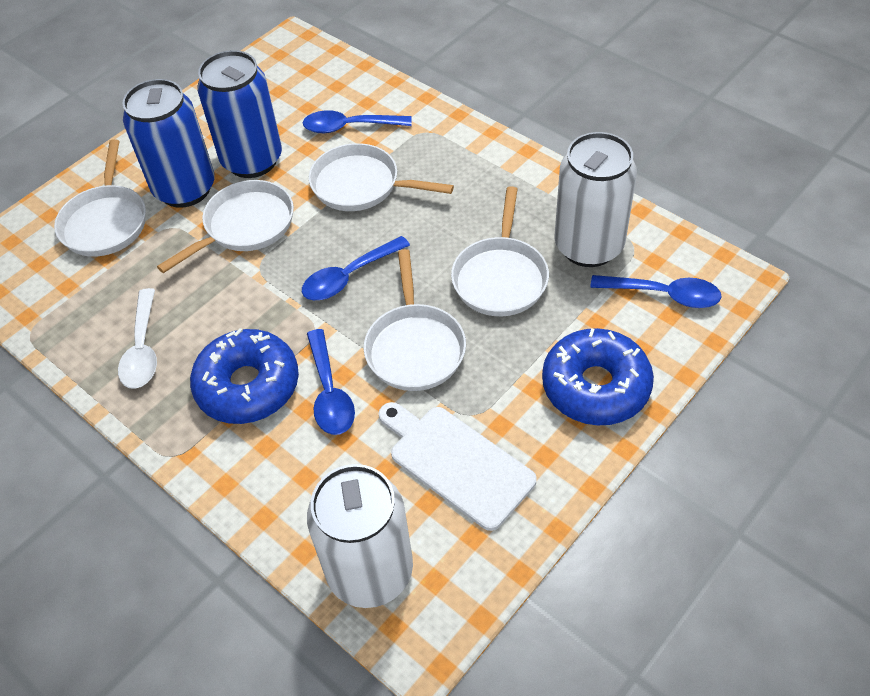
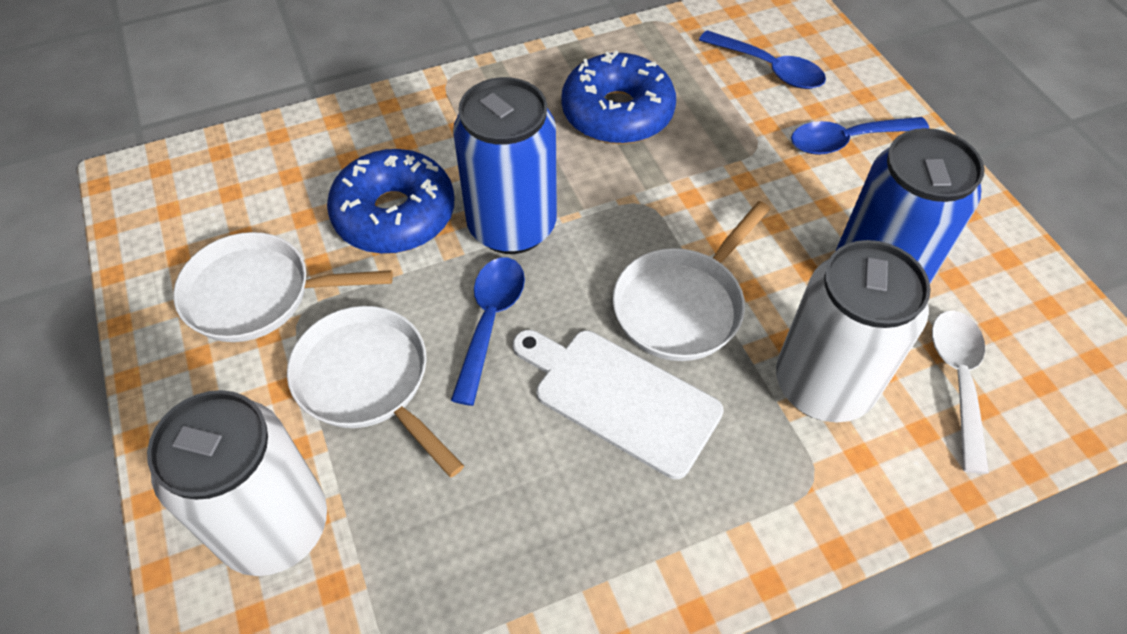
blue spoon: [302,236,410,300] [303,110,412,133] [307,329,355,435] [590,275,722,308] = 4 -> [451,258,525,406] [699,30,826,89] [791,117,929,155] = 3
white pan: [54,139,146,257] [157,180,294,273] [309,143,454,211] [364,249,466,391] [451,186,549,316] = 5 -> [173,232,393,342] [287,306,464,477] [613,201,770,361] = 3

